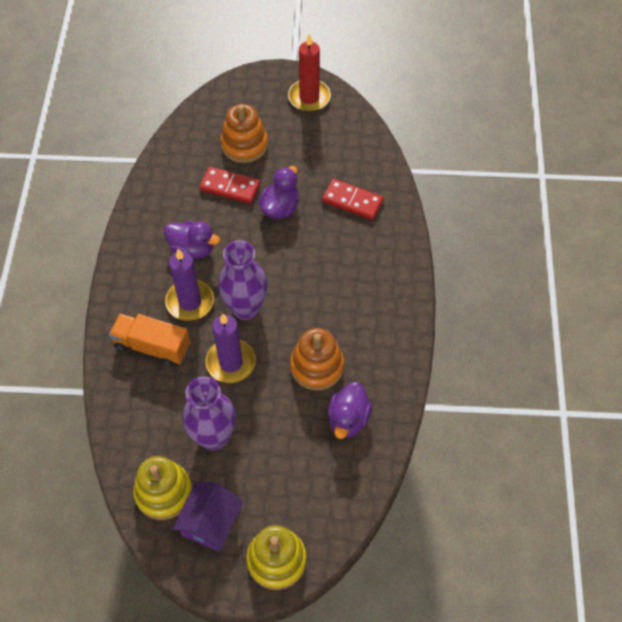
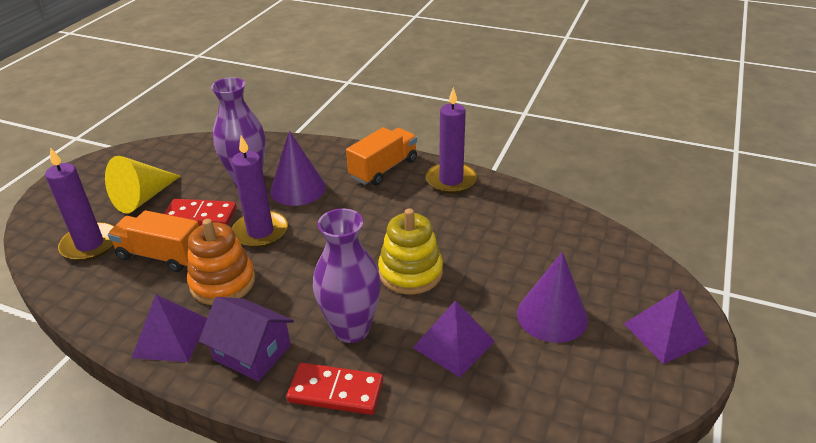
orange stacking toy: [221,104,268,163] [290,328,344,390] = 2 -> [187,219,255,305] = 1
orange truck: [109,313,190,367] = 1 -> [108,210,199,272] [346,127,417,186] = 2
purple candle: [165,249,214,321] [205,314,256,383] = 2 -> [45,147,114,261] [232,135,288,248] [426,87,477,194] = 3
purple cone: none = 0 -> [270,131,326,206] [517,252,588,343] = 2
purple duck: [164,221,220,259] [258,166,299,219] [327,382,372,439] = 3 -> none = 0
purple pyramid: none = 0 -> [132,294,207,362] [413,300,495,377] [624,289,709,364] = 3
red candle: [288,34,331,112] = 1 -> none = 0
yellow cone: none = 0 -> [105,156,180,213] = 1
yellow stacking toy: [133,456,192,520] [246,525,307,590] = 2 -> [378,208,443,294] = 1

